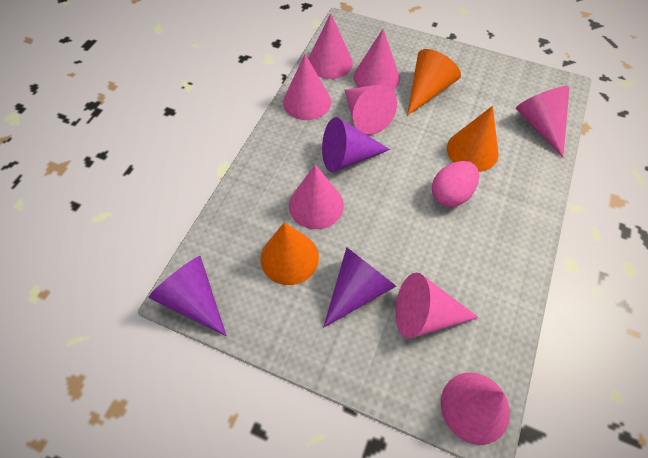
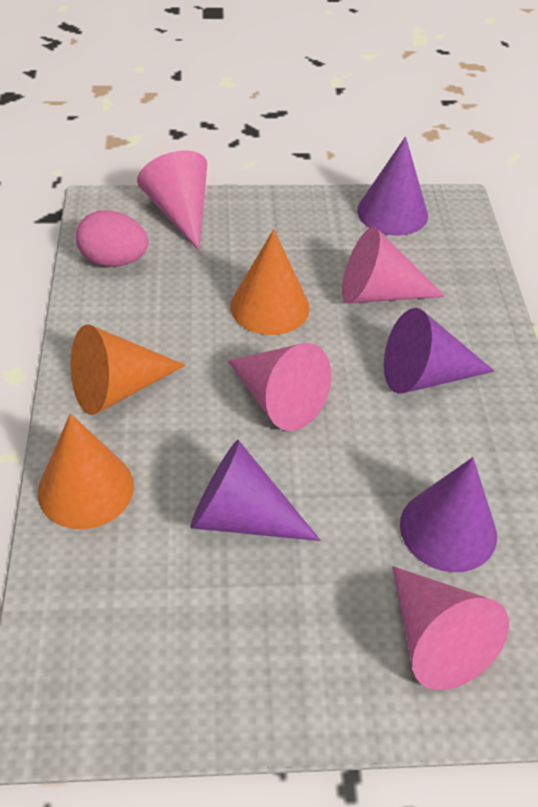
pink cone: [283,54,331,120] [289,165,344,229] [308,13,353,79] [345,84,397,135] [354,29,400,90] [395,273,479,338] [441,372,510,445] [516,86,569,157] = 8 -> [137,150,207,251] [228,343,331,431] [342,227,445,303] [392,566,509,690] = 4
purple cone: [148,256,227,336] [322,117,390,172] [323,247,396,328] = 3 -> [190,440,321,541] [357,136,428,236] [384,308,494,394] [400,457,497,572] = 4

